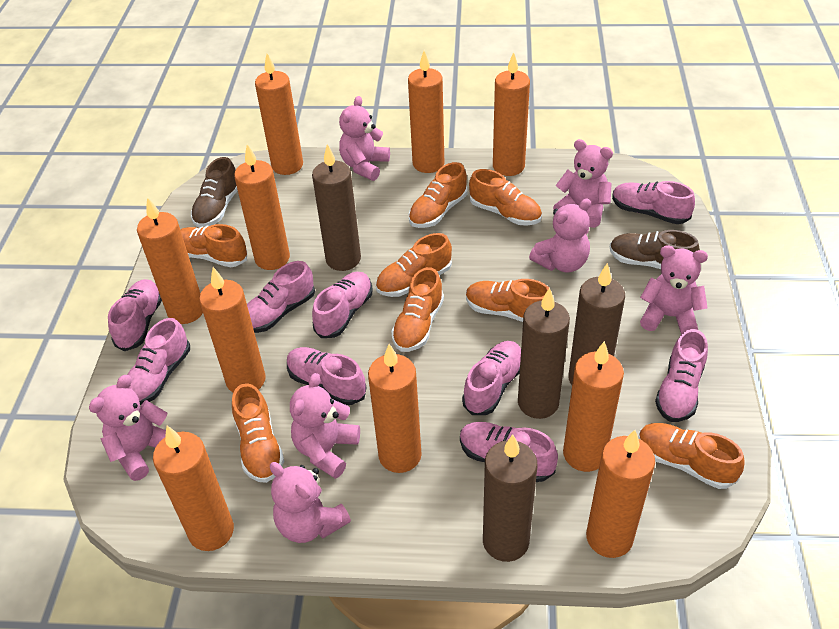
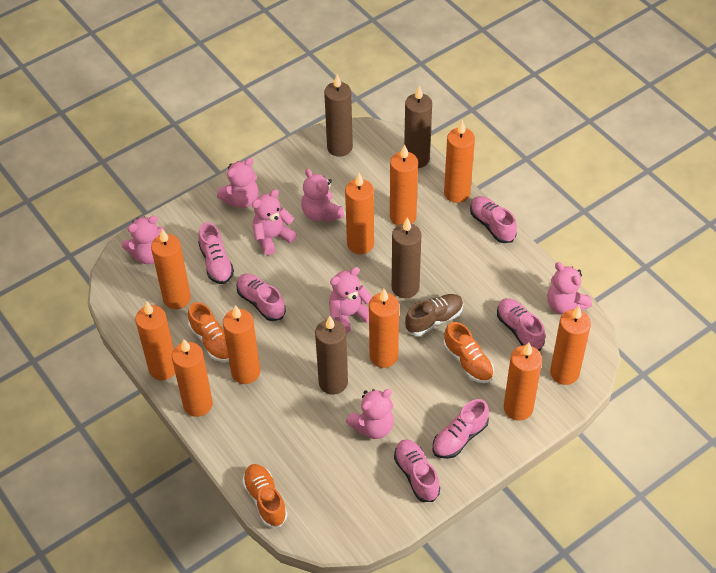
brown shoe: [191,157,238,228] [610,230,700,269] = 2 -> [405,294,463,336] = 1
orange shoe: [180,224,247,267] [232,383,284,483] [376,233,452,297] [391,267,444,352] [409,162,468,228] [466,279,549,322] [469,169,542,226] [638,423,745,489] = 8 -> [188,302,229,362] [242,464,288,528] [443,322,494,383] = 3
pink shoe: [108,279,162,351] [127,318,190,405] [247,261,315,333] [287,347,366,405] [312,272,373,338] [460,422,558,482] [462,341,521,415] [612,181,695,224] [655,329,708,422] = 9 -> [198,222,234,284] [236,274,286,321] [394,439,440,502] [433,399,489,459] [470,196,517,243] [497,298,545,351] = 6

